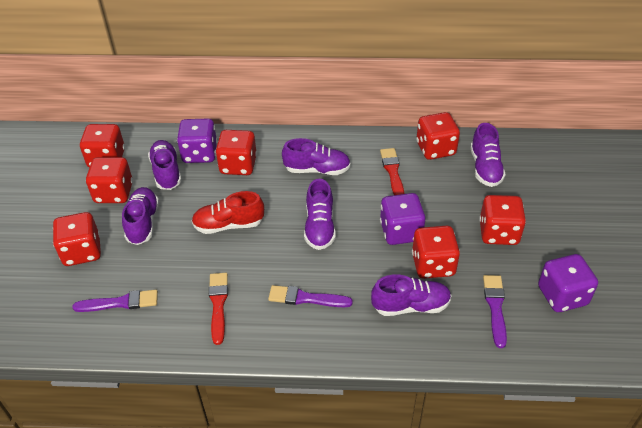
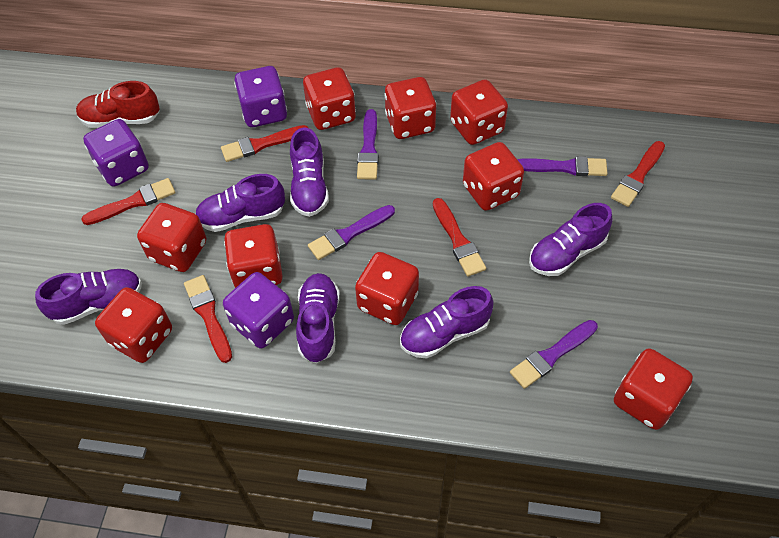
purple brush: [72,290,158,312] [268,285,353,307] [483,275,507,348] = 3 -> [308,205,395,260] [357,109,379,180] [510,320,598,389] [517,156,608,176] = 4
red brush: [209,273,228,345] [380,148,405,195] = 2 -> [81,178,175,225] [184,275,232,363] [221,125,308,162] [433,198,486,276] [611,141,665,207] = 5
red dice: [53,212,101,266] [80,124,125,168] [86,157,133,203] [216,130,257,175] [412,226,460,279] [416,112,460,160] [479,195,526,245] = 7 -> [95,287,172,363] [137,203,206,272] [224,224,283,288] [303,67,356,130] [355,252,419,325] [384,77,437,139] [450,80,508,145] [463,142,524,211] [614,348,693,430] = 9

